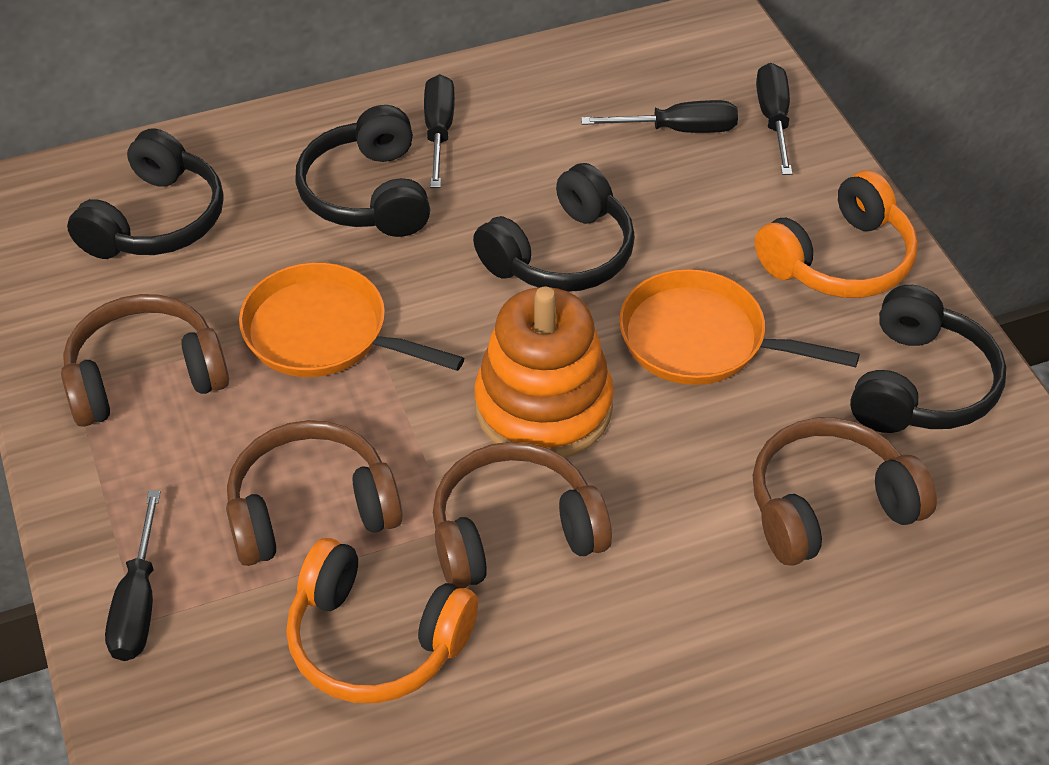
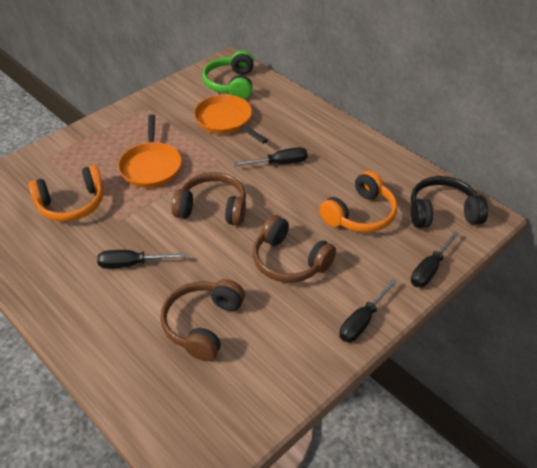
black headphones: [67,128,224,259] [295,105,430,237] [473,163,635,292] [850,285,1006,433] = 4 -> [411,176,488,228] = 1
brown headphones: [61,294,229,427] [226,420,403,566] [433,442,612,588] [753,418,937,566] = 4 -> [160,279,245,361] [171,172,246,226] [253,215,336,283] = 3
green headphones: none = 0 -> [202,50,254,100] = 1
orange stacking toy: [474,287,614,458] = 1 -> none = 0

